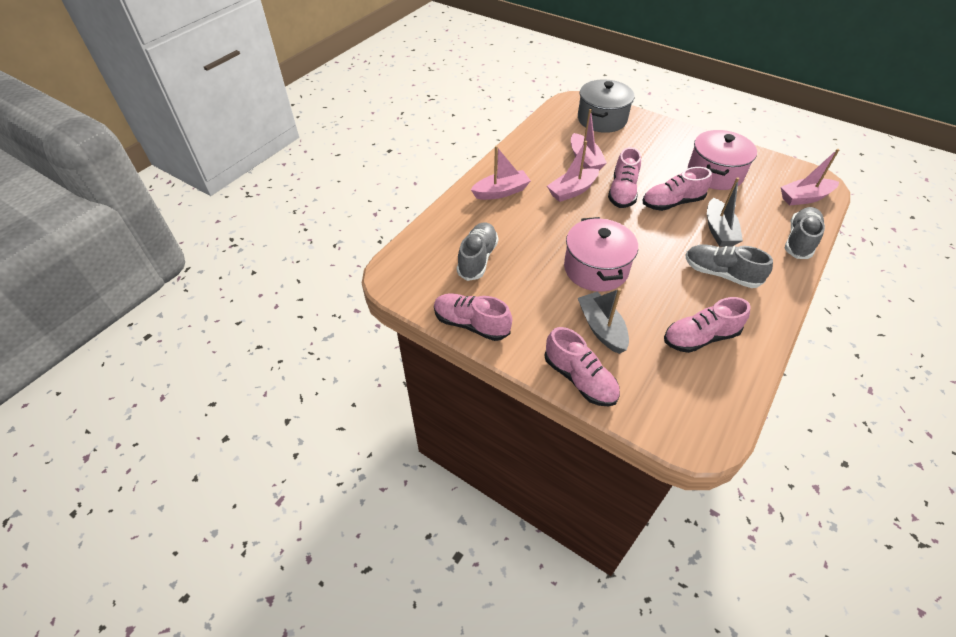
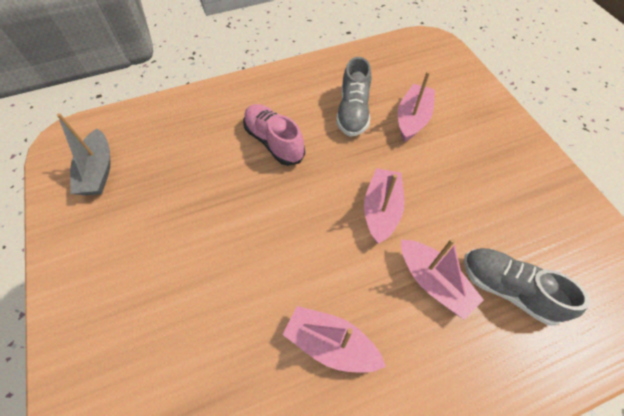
grey boat: [578,288,629,354] [707,177,743,247] = 2 -> [57,113,110,195] = 1
grey pot: [578,79,634,133] = 1 -> none = 0
grey shoe: [457,222,498,281] [685,244,773,288] [785,207,825,259] = 3 -> [336,57,371,137] [464,248,590,326] = 2
pink pot: [564,217,638,292] [688,130,757,190] = 2 -> none = 0
pink shoe: [434,293,512,341] [544,327,620,407] [608,147,641,208] [642,167,712,211] [664,297,750,353] = 5 -> [243,104,305,166] = 1

